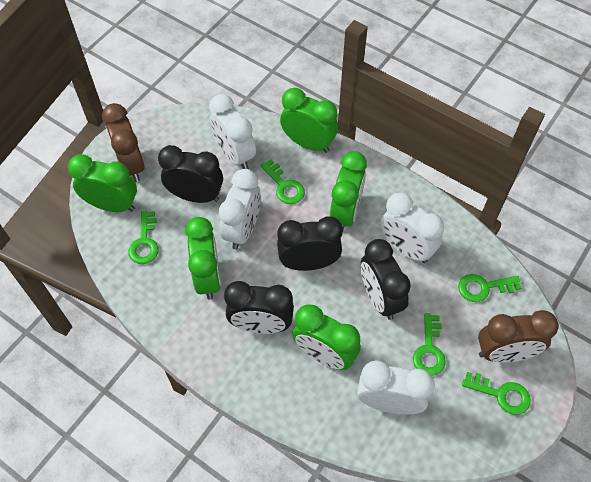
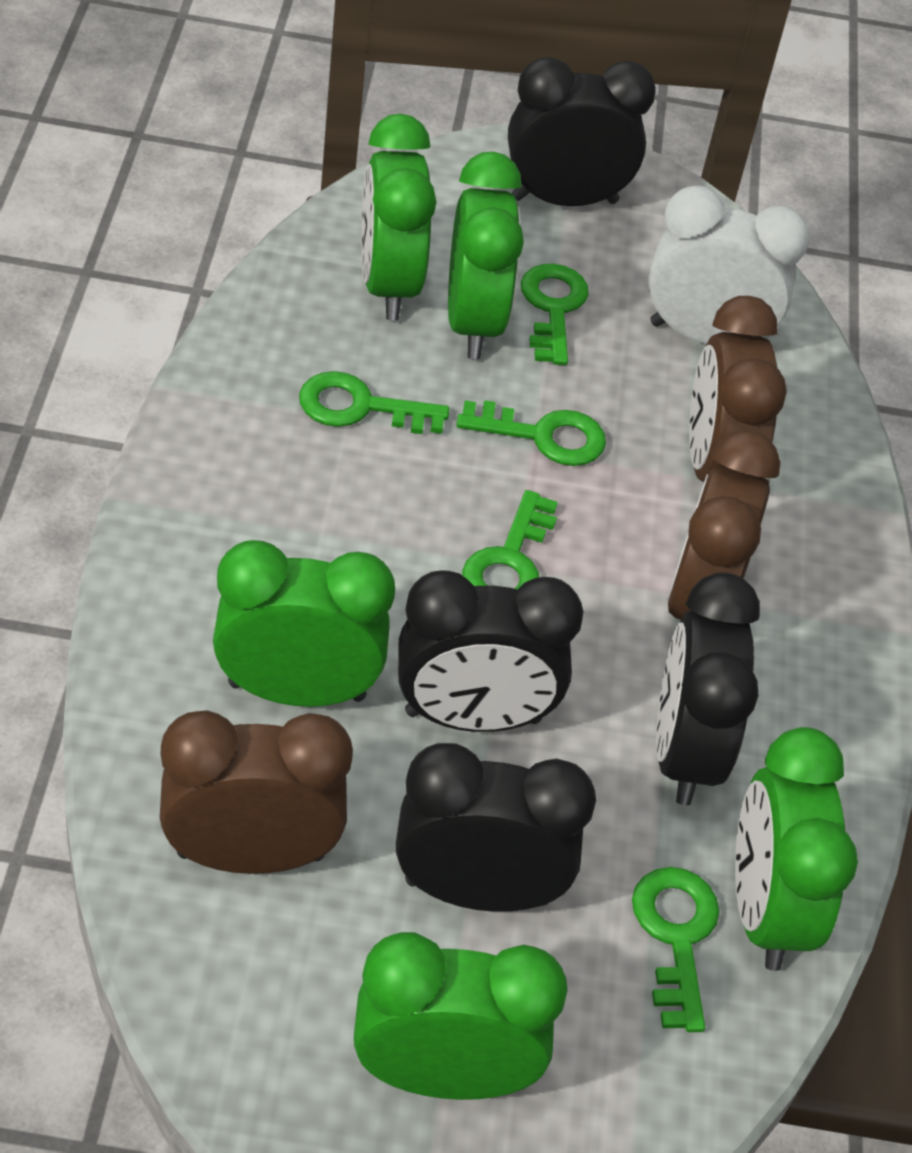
brown clock: [102,103,145,182] [478,310,559,363] = 2 -> [160,710,353,874] [667,430,781,620] [689,296,787,482] = 3
white clock: [209,94,256,169] [219,169,261,250] [357,360,434,415] [380,192,444,263] = 4 -> [648,185,810,344] = 1

